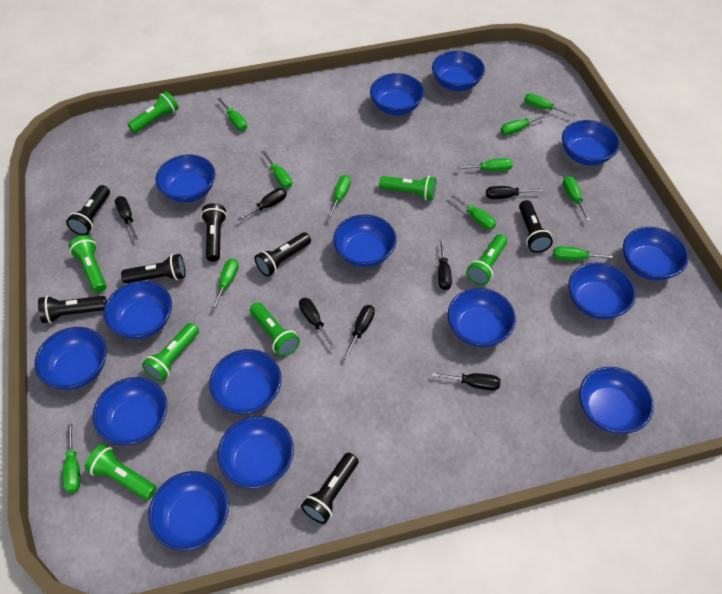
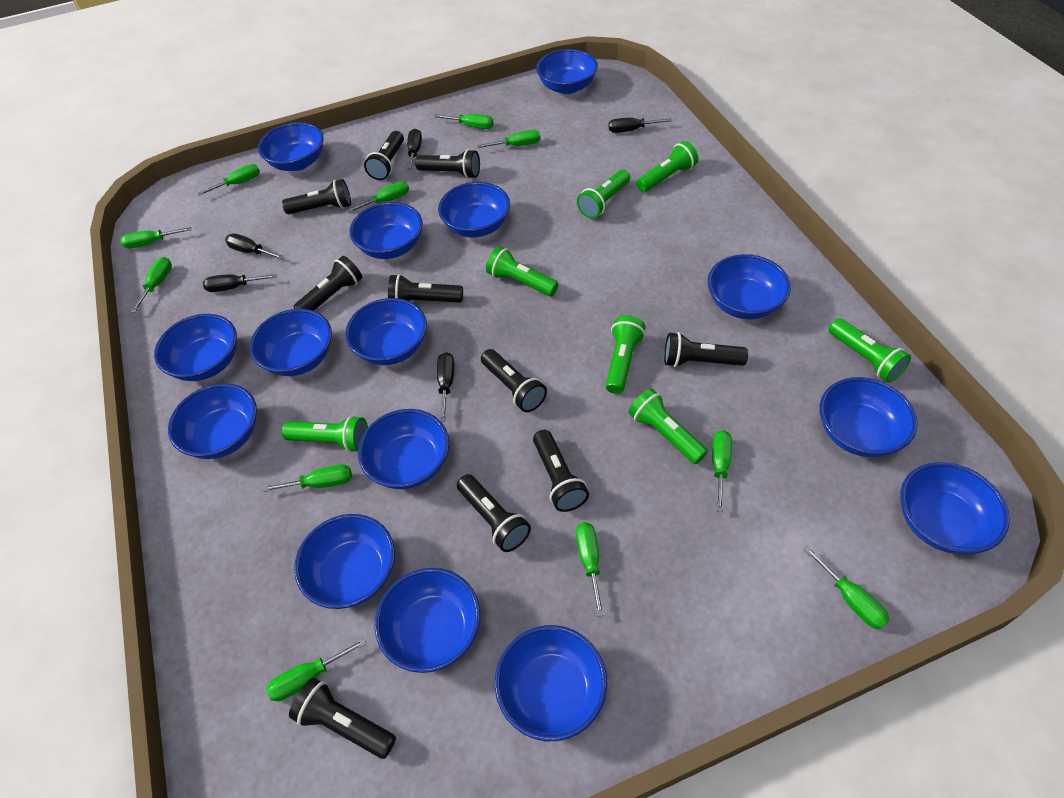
black flashlight: [38,296,107,323] [66,185,110,235] [121,254,186,283] [201,203,227,262] [254,232,311,277] [301,453,359,524] [519,200,553,253] = 7 -> [282,179,351,214] [289,678,396,759] [293,256,362,311] [364,131,404,180] [388,274,463,303] [415,149,480,179] [457,474,531,552] [481,349,547,412] [533,430,589,512] [664,332,748,367] = 10
black screwdriver: [115,196,138,240] [237,188,287,222] [299,298,336,349] [343,305,375,360] [432,372,500,391] [438,239,452,290] [486,186,543,199] = 7 -> [203,274,277,292] [225,234,285,259] [407,129,422,172] [437,352,454,422] [609,118,672,133] = 5

